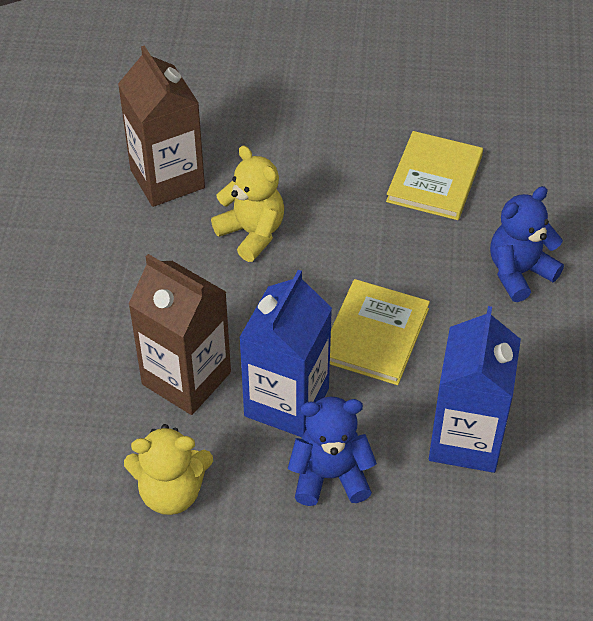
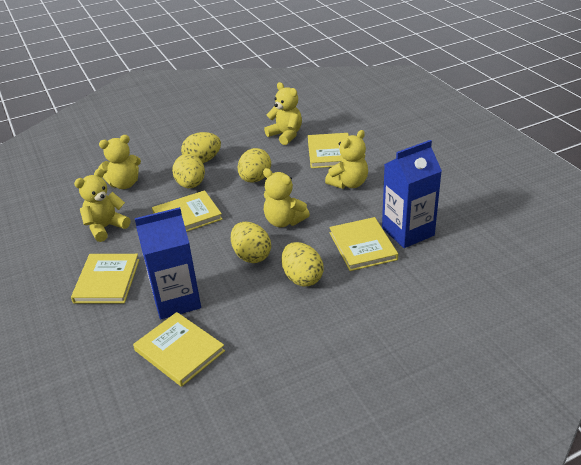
blue teddy bear: [288,397,377,506] [490,186,564,302] = 2 -> none = 0
brown carton: [118,46,205,207] [128,254,231,415] = 2 -> none = 0
yellow book: [330,279,430,385] [386,131,483,220] = 2 -> [71,254,139,303] [133,312,225,387] [152,190,222,232] [308,133,349,168] [329,217,398,271] = 5
yellow egg: none = 0 -> [172,154,205,188] [181,132,221,163] [231,222,271,263] [238,148,271,183] [282,242,324,287] = 5
yellow teddy bear: [124,424,213,515] [211,146,284,262] = 2 -> [74,168,130,242] [98,135,141,189] [263,168,310,227] [264,82,302,145] [325,130,368,189] = 5

